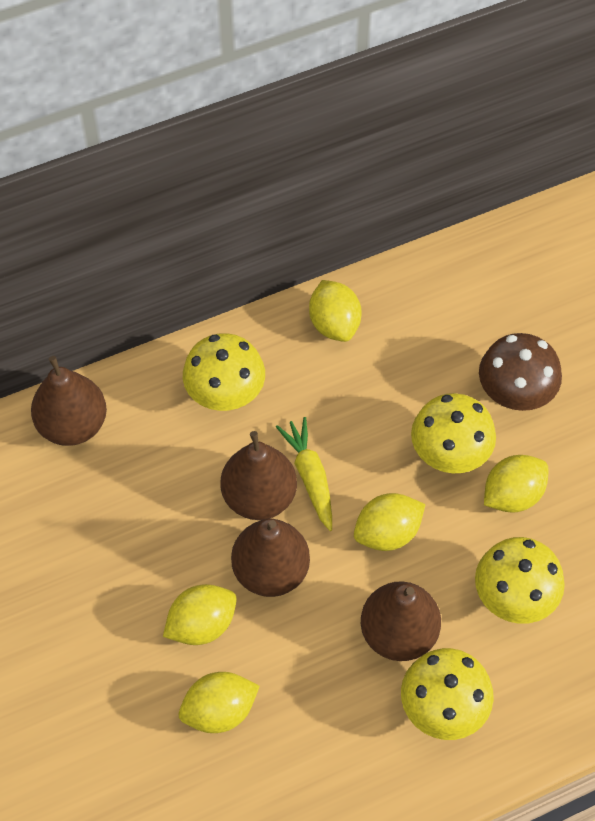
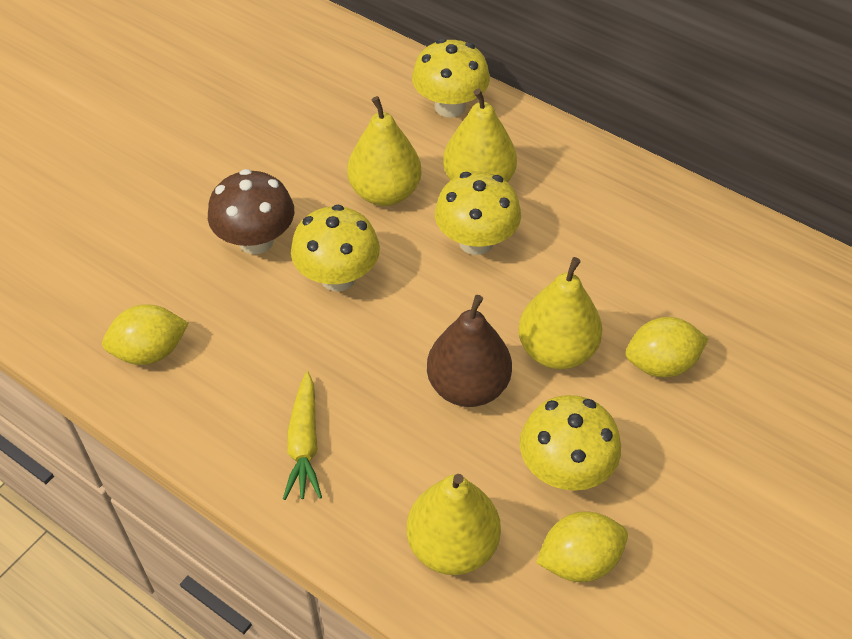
brown pear: [31,356,107,446] [221,431,297,520] [231,519,310,597] [361,581,441,661] = 4 -> [427,295,512,407] = 1
yellow lemon: [163,584,237,645] [179,672,260,733] [309,280,362,342] [354,493,426,551] [484,455,548,513] = 5 -> [102,304,189,365] [536,511,628,582] [626,317,709,377] = 3
yellow pear: none = 0 -> [347,96,422,206] [406,474,501,575] [443,89,517,183] [518,257,602,369] = 4

